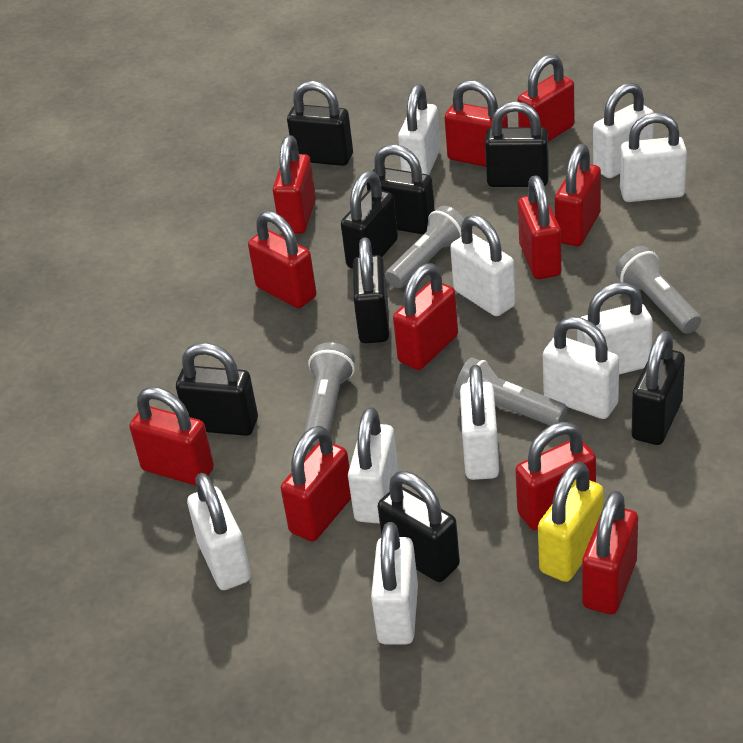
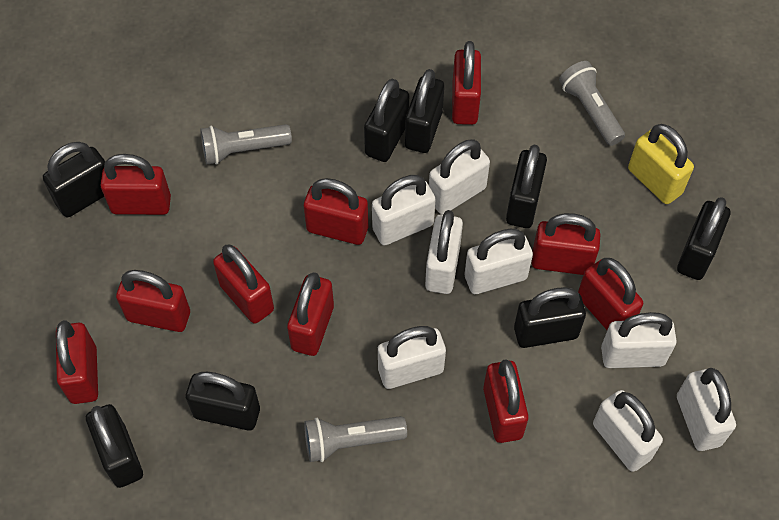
grey flashlight: [304,342,355,445] [385,206,464,288] [454,358,568,426] [615,246,701,334] = 4 -> [200,124,292,165] [304,416,407,462] [559,61,625,146] = 3
red padlock: [129,387,214,486] [248,211,316,308] [273,135,316,234] [281,426,351,542] [393,263,458,370] [445,80,508,167] [515,422,596,530] [518,54,574,142] [518,176,561,279] [555,144,601,246] [582,491,638,614] = 11 -> [56,320,98,404] [100,154,171,215] [116,270,190,332] [213,245,274,324] [287,272,334,356] [304,178,368,245] [452,41,481,125] [483,359,529,443] [531,213,601,275] [578,258,643,330] = 10
white padlock: [187,473,251,590] [348,407,399,524] [371,522,418,645] [398,84,440,175] [450,215,516,316] [460,365,499,480] [543,317,619,419] [577,282,653,375] [593,82,654,178] [620,113,687,202] = 10 -> [372,175,436,245] [378,326,446,389] [425,210,463,294] [429,139,490,215] [465,229,533,294] [593,390,663,472] [601,312,677,368] [677,368,736,451] = 8

